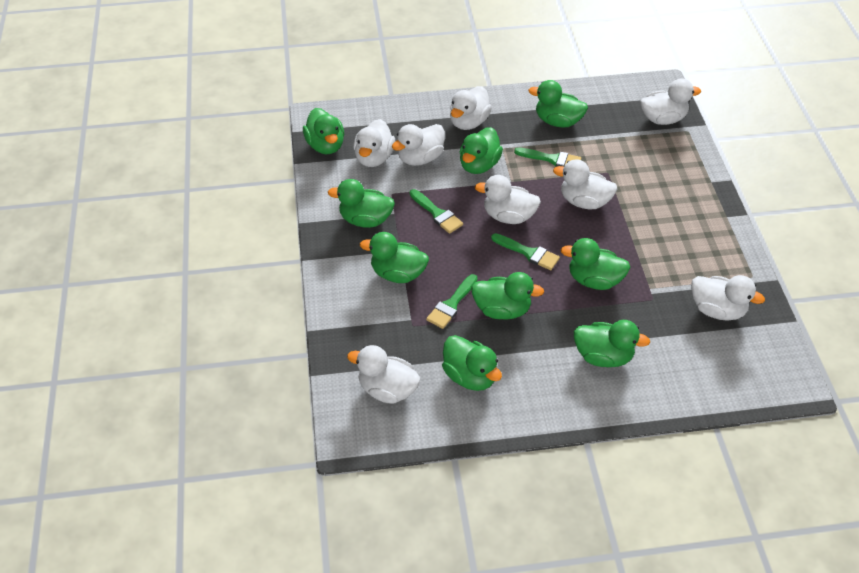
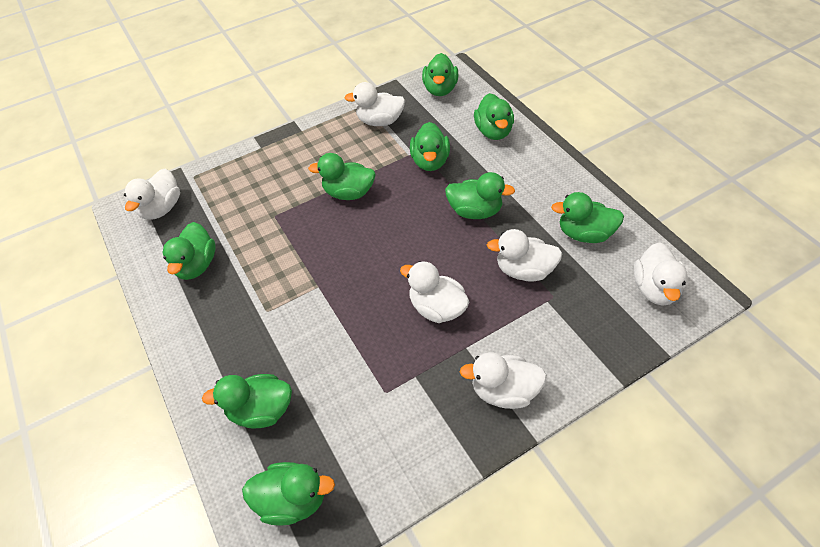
green brush: [409,189,463,234] [426,274,478,329] [491,233,560,270] [514,147,581,167] = 4 -> none = 0
white duck: [347,345,420,404] [353,119,395,167] [392,124,445,166] [450,86,492,130] [475,175,541,224] [553,159,618,209] [640,79,701,125] [691,275,765,321] = 8 -> [124,169,180,219] [344,82,405,126] [400,261,469,323] [460,352,547,409] [487,229,562,282] [634,242,688,306] = 6

